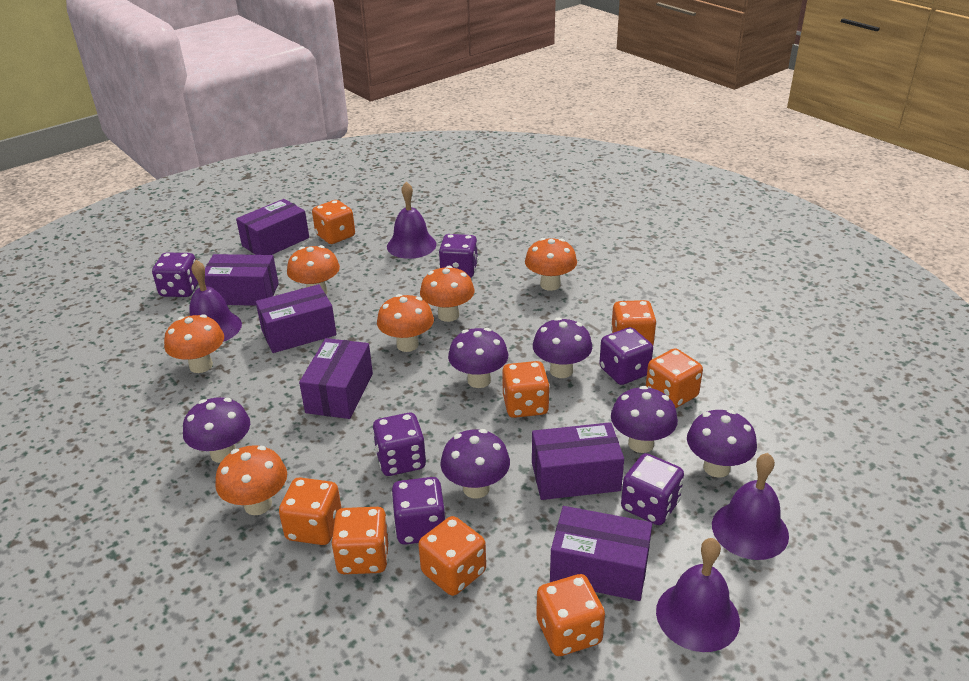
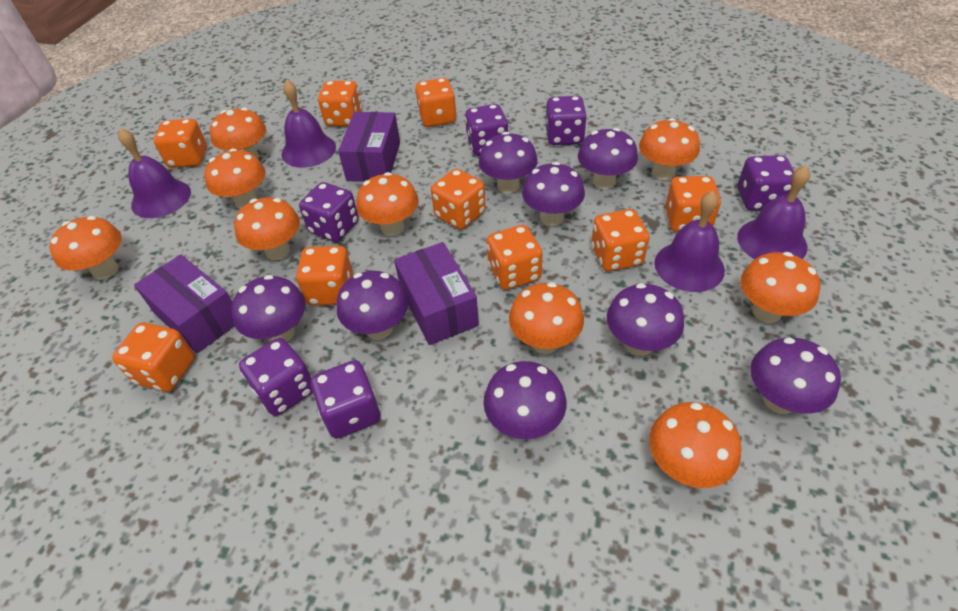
orange dice: [279,478,342,545] [312,200,355,244] [332,507,389,574] [418,516,486,596] [502,361,550,418] [536,574,605,656] [611,300,657,345] [646,348,703,408] = 8 -> [112,322,195,392] [154,119,207,168] [296,246,353,306] [318,81,362,126] [415,78,457,127] [431,169,486,230] [487,225,543,290] [591,209,649,271] [665,176,721,232] = 9
orange mushroom: [164,314,224,373] [215,445,287,515] [287,245,340,294] [377,294,434,352] [420,266,474,322] [525,238,577,291] = 6 -> [50,216,122,280] [204,148,266,209] [210,107,266,158] [234,197,300,260] [356,172,419,236] [509,282,584,354] [639,118,700,180] [649,402,742,488] [740,252,820,323] = 9
purple box: [205,254,279,306] [236,199,309,255] [256,284,337,353] [299,338,373,419] [532,422,624,500] [550,506,652,601] = 6 -> [134,255,235,353] [338,112,400,182] [394,242,479,345] = 3
purple mushroom: [183,397,250,463] [440,429,510,498] [448,328,508,388] [533,318,592,378] [611,386,678,453] [687,410,757,478] = 6 -> [232,275,306,342] [337,271,409,340] [479,132,538,193] [483,361,567,439] [522,162,585,226] [578,128,638,189] [607,283,684,356] [751,337,841,414] = 8

